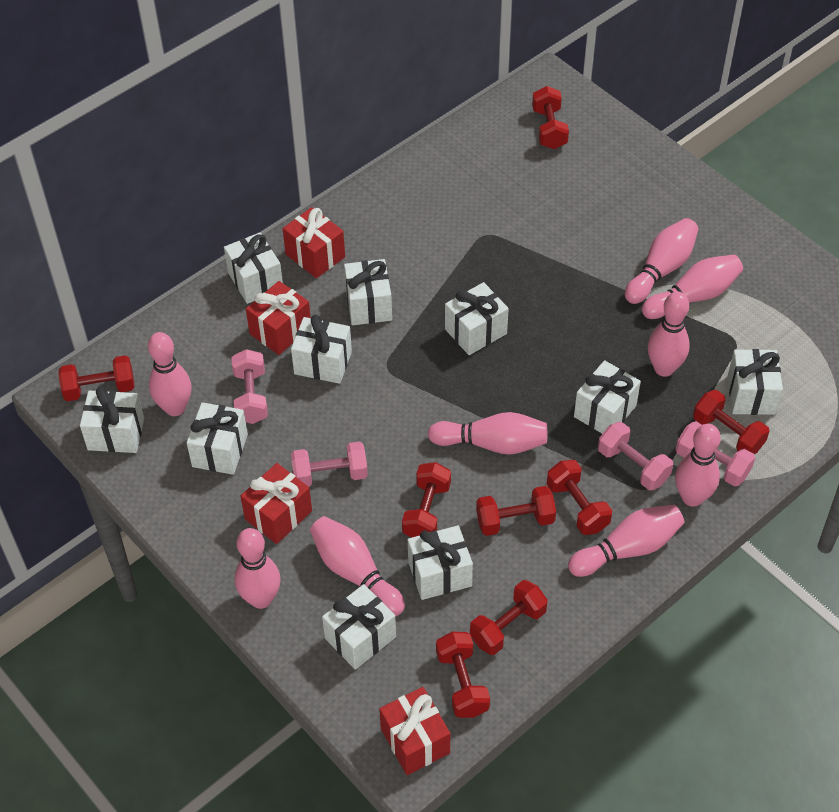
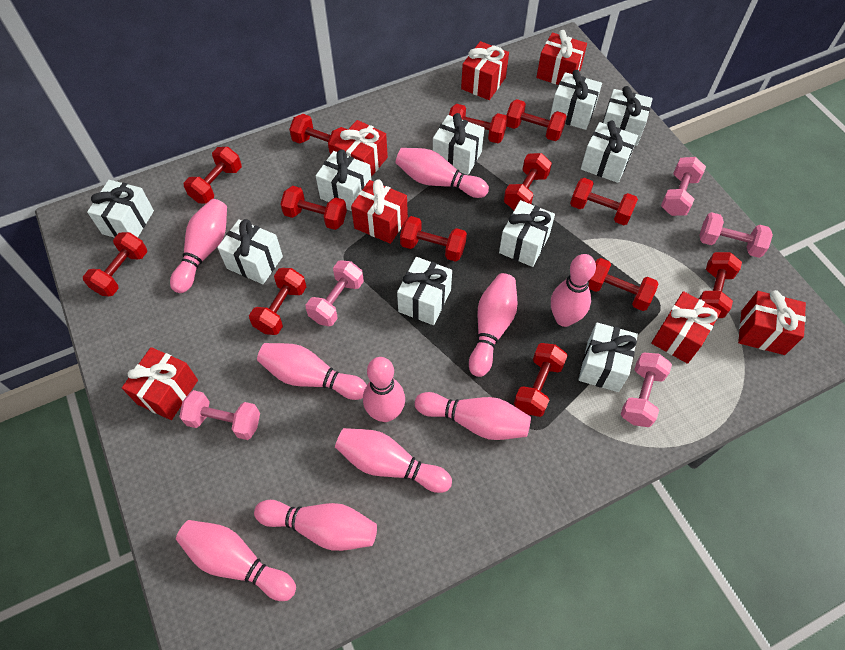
pink bowling pin: [148,332,192,416] [235,528,281,609] [310,516,405,616] [428,412,547,455] [568,505,684,577] [625,218,699,304] [642,255,743,319] [648,292,690,377] [675,424,721,507] = 9 -> [170,199,227,293] [176,520,296,601] [254,500,377,551] [257,343,367,400] [335,428,452,493] [363,357,405,422] [396,148,489,198] [415,392,531,440] [469,273,517,377] [551,254,596,327] = 10
pink dumbbell: [231,349,268,424] [291,442,368,487] [598,422,673,490] [675,421,755,487] = 4 -> [179,390,260,440] [306,260,364,326] [621,353,672,427] [661,157,706,216] [700,212,773,258] = 5
red dumbbell: [58,355,134,402] [402,462,451,538] [436,632,490,718] [470,580,548,655] [476,486,556,536] [532,86,569,149] [547,460,612,535] [693,390,769,454] = 8 -> [83,232,147,297] [184,147,242,204] [249,268,306,335] [280,186,347,230] [289,114,348,155] [400,216,467,262] [449,104,508,143] [504,153,552,210] [506,99,567,141] [514,343,568,417] [570,178,638,225] [589,258,658,311] [699,252,742,318] = 13
red gift: [240,463,312,544] [246,281,311,355] [283,207,345,278] [379,687,450,775] = 4 -> [122,347,198,420] [334,120,388,177] [351,179,408,244] [461,41,509,100] [536,30,587,85] [651,291,721,364] [738,290,806,355] = 7

